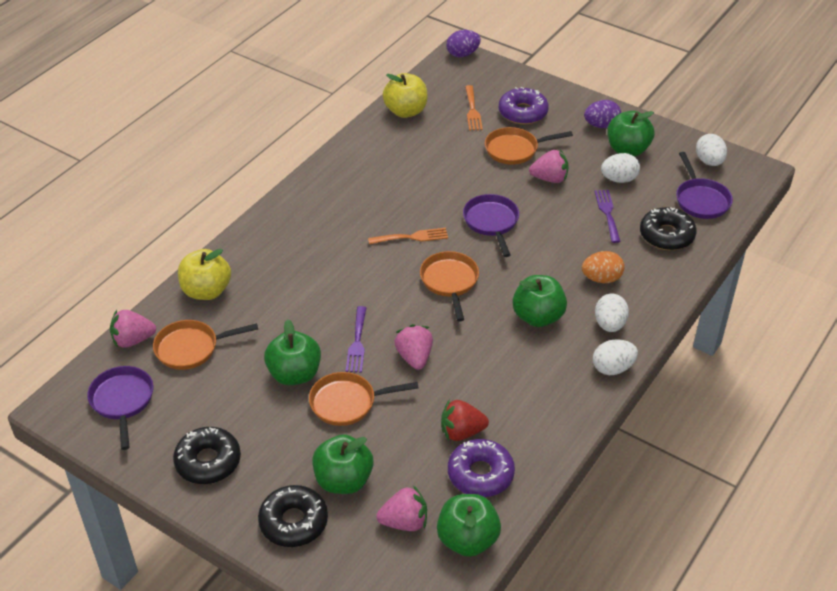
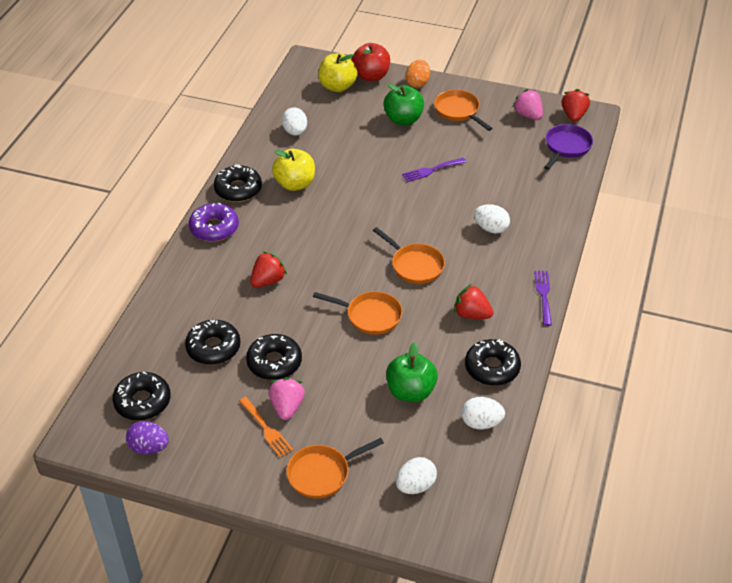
black donut: [173,427,241,484] [258,485,328,547] [640,207,697,250] = 3 -> [113,372,171,421] [185,320,240,365] [214,164,262,202] [246,334,302,380] [465,339,521,386] = 5
green apple: [264,319,321,385] [312,434,374,494] [437,494,501,557] [513,275,567,327] [607,111,655,156] = 5 -> [383,83,424,125] [386,342,438,402] = 2
orange fork: [368,228,448,244] [465,85,483,131] = 2 -> [239,397,293,458] = 1
pink strawberry: [110,310,156,348] [376,485,427,531] [394,324,433,370] [529,150,569,183] = 4 -> [269,378,305,420] [513,89,543,120] = 2
purple donut: [448,439,515,497] [499,87,549,124] = 2 -> [189,202,239,242] = 1
purple egg: [446,30,481,57] [584,100,621,128] = 2 -> [126,421,169,455] = 1
purple pan: [87,366,153,450] [463,194,519,257] [676,152,733,219] = 3 -> [544,124,593,170] = 1
red apple: none = 0 -> [352,43,390,81] = 1
red strawberry: [441,399,489,441] = 1 -> [250,252,287,288] [454,284,493,319] [562,89,590,122] = 3

